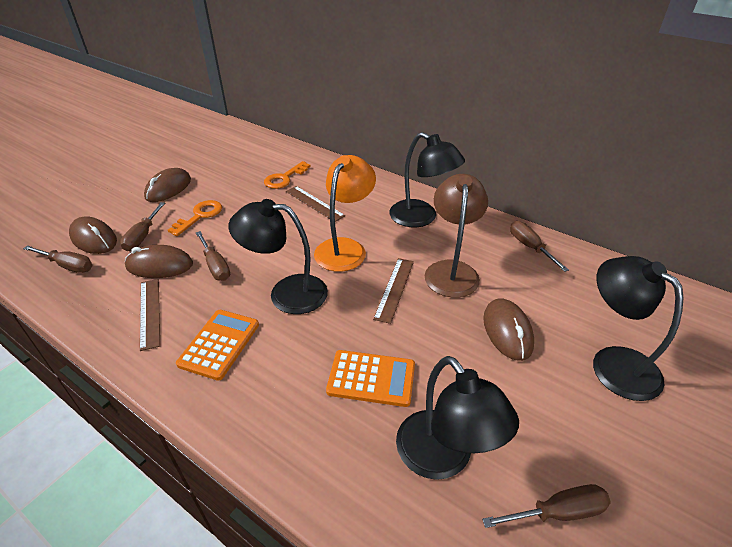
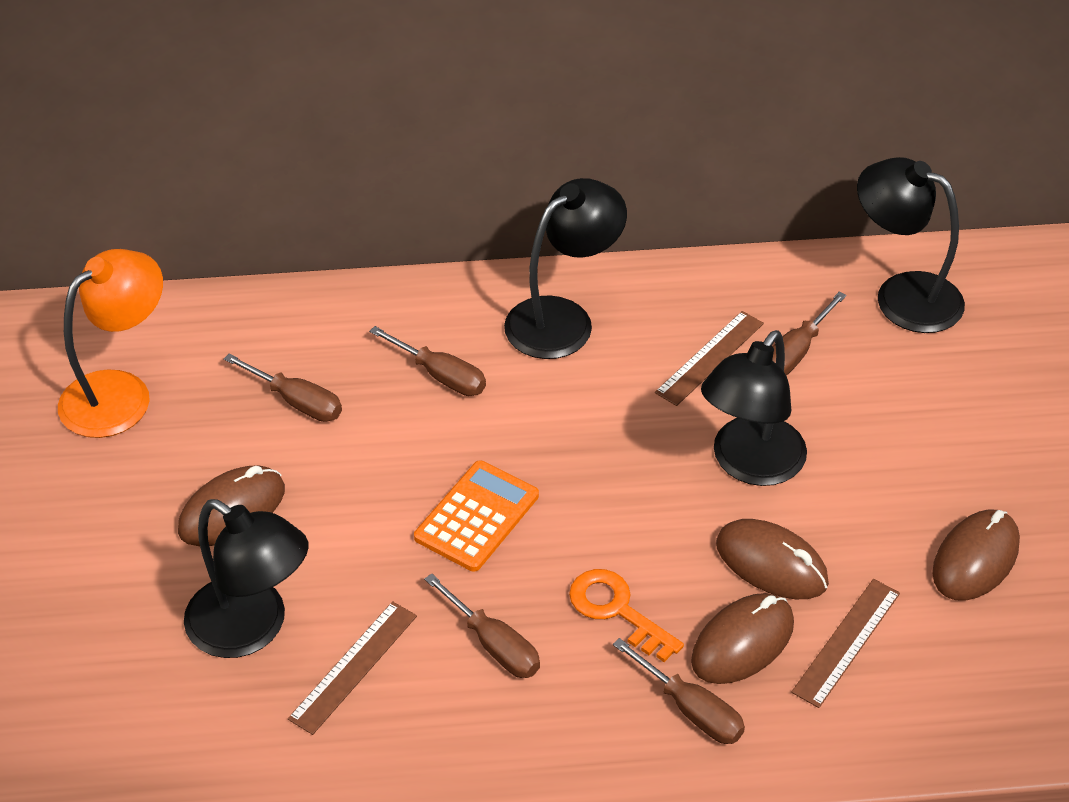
brown lamp: [424,174,488,298] = 1 -> none = 0
orange calculator: [176,310,259,381] [326,350,415,407] = 2 -> [414,460,539,572] = 1
orange key: [168,200,222,236] [264,161,311,189] = 2 -> [569,569,684,662] = 1

